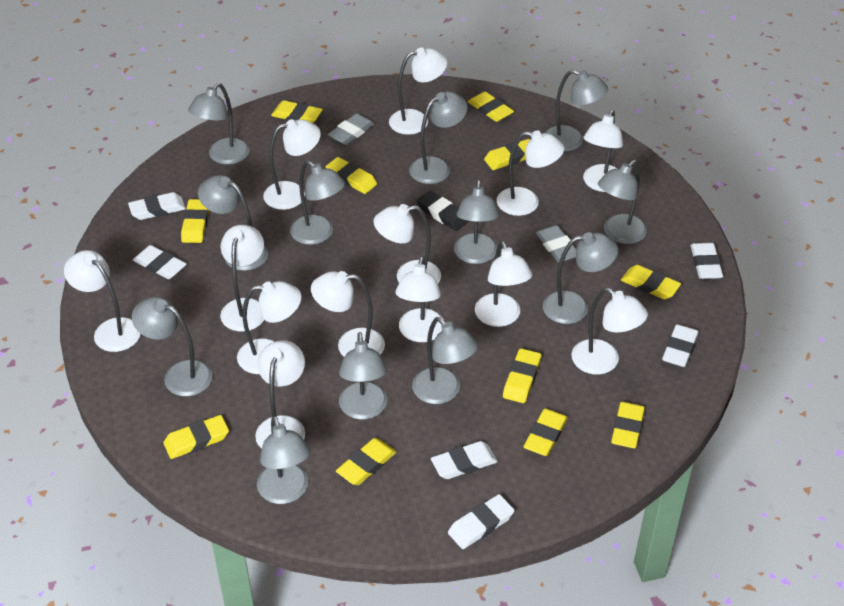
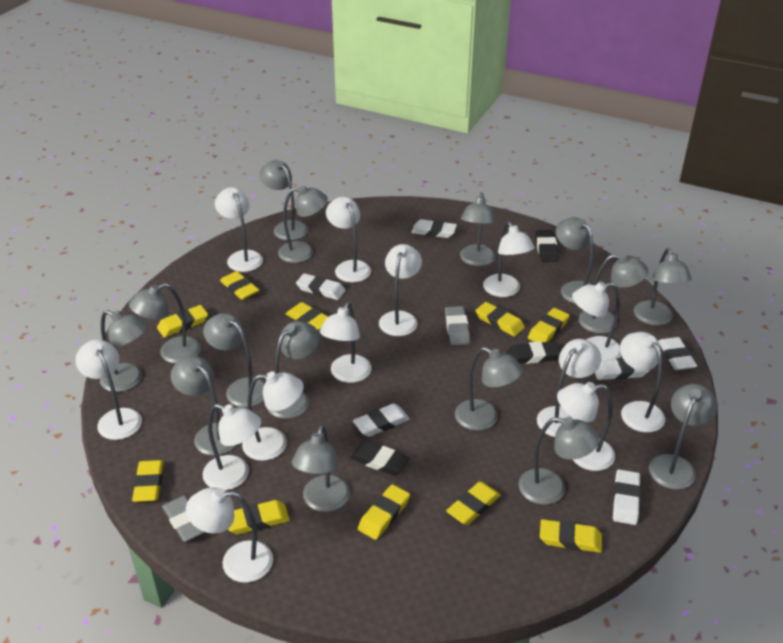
black eraser: [417,191,469,231] = 1 -> [350,441,410,476] [506,341,560,364] [536,230,559,262] = 3
grey lamp: [132,297,213,396] [188,83,249,165] [198,175,268,271] [257,416,310,504] [290,161,345,245] [339,332,387,420] [409,91,467,184] [412,317,478,404] [454,180,499,264] [543,232,618,324] [545,70,608,152] [598,160,647,244] = 12 -> [100,310,147,392] [129,283,201,363] [171,356,236,456] [203,313,265,407] [259,160,308,241] [268,321,319,419] [278,186,328,263] [292,425,350,512] [455,347,523,431] [460,192,496,266] [518,417,600,505] [556,217,594,304] [578,253,648,334] [634,248,692,326] [649,384,717,490] = 15
yellow eraser: [163,415,229,459] [181,199,209,243] [271,100,323,123] [326,157,377,194] [336,438,397,485] [468,91,514,122] [484,139,530,170] [503,348,541,403] [524,408,568,456] [611,402,645,448] [621,265,681,299] = 11 -> [132,460,164,502] [157,305,208,337] [220,271,259,300] [228,500,290,534] [286,302,328,331] [358,484,410,540] [446,481,501,525] [476,302,525,337] [528,308,570,342] [540,519,602,553] = 10

